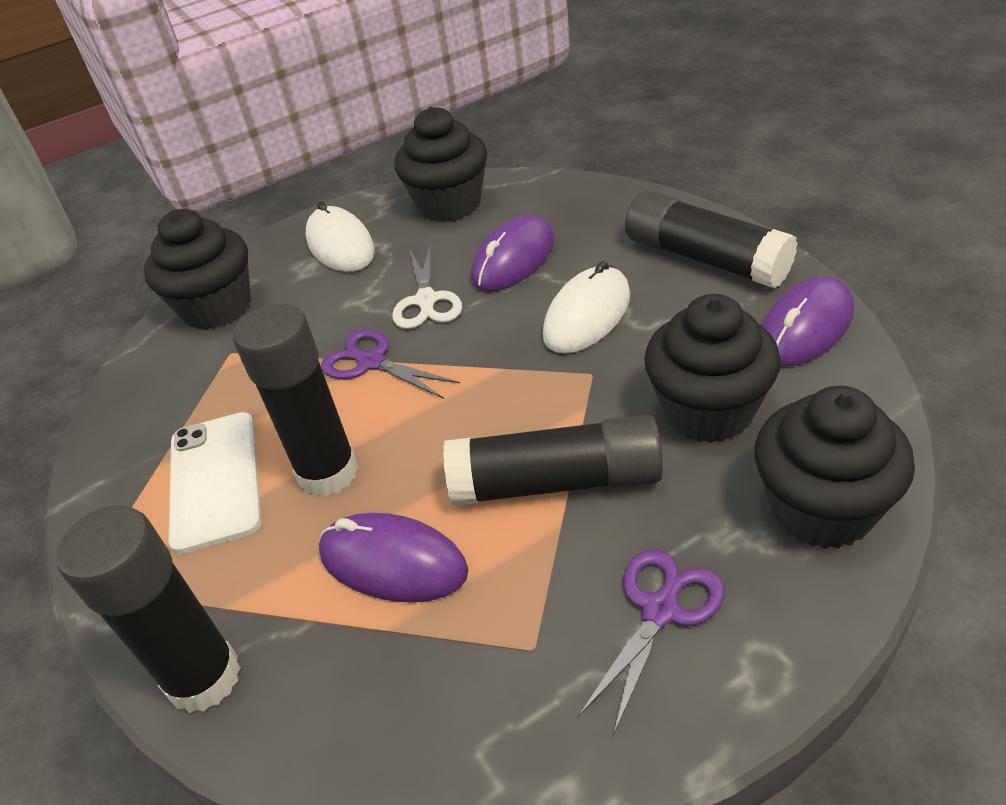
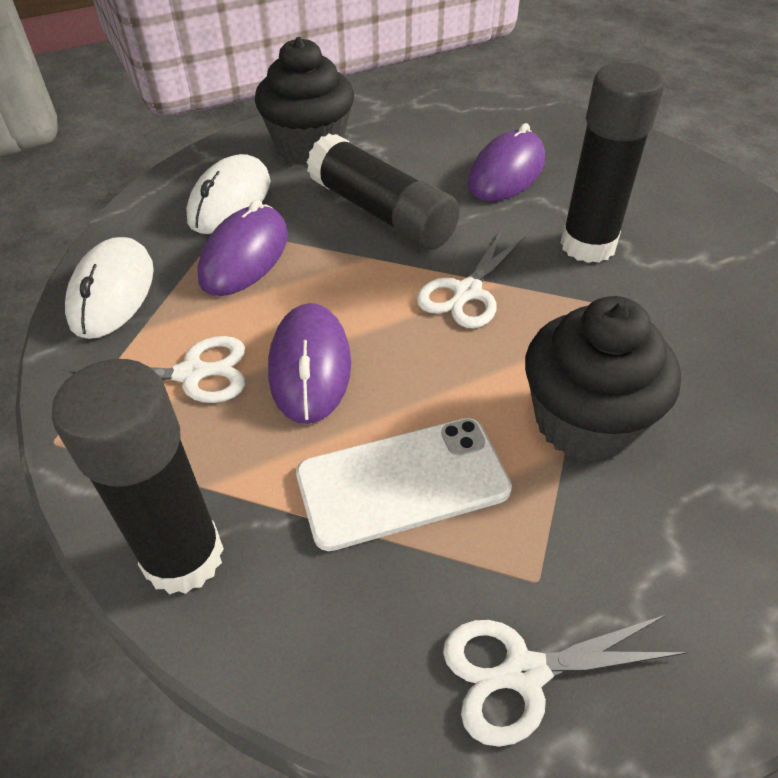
black cupcake: [144,209,251,330] [394,107,487,222] [644,294,781,443] [754,386,915,549] = 4 -> [255,37,354,165] [525,296,681,462] = 2
black glue stick: [56,505,241,713] [233,303,359,497] [443,415,663,506] [625,190,797,289] = 4 -> [51,359,224,594] [307,133,460,250] [560,63,664,263] = 3
purple scissors: [321,329,460,399] [578,549,725,736] = 2 -> none = 0
white scissors: [392,243,462,329] = 1 -> [70,336,245,403] [417,231,526,328] [443,615,688,747] = 3

